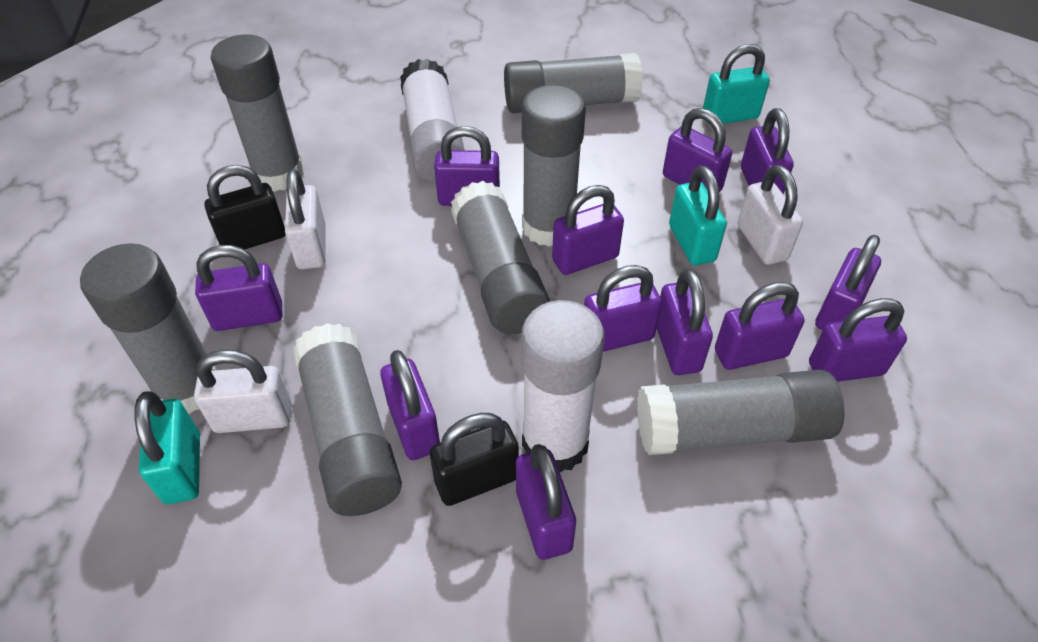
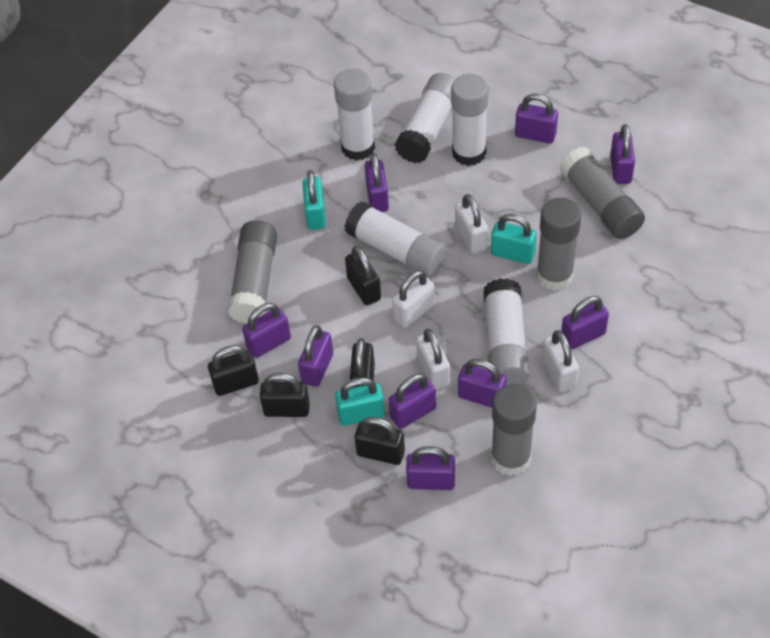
black padlock: [204,165,286,250] [430,413,519,506] = 2 -> [208,345,259,396] [260,373,310,417] [345,246,381,305] [350,338,375,388] [355,417,405,465] = 5
grey glue stick: [80,243,217,414] [211,34,304,192] [292,323,402,516] [451,181,550,334] [504,53,643,113] [522,85,586,247] [637,370,844,455] = 7 -> [227,220,277,324] [491,384,537,476] [536,198,581,291] [559,147,645,239] = 4
purple padlock: [195,245,282,331] [380,350,440,460] [434,126,500,206] [516,444,576,560] [552,185,624,275] [584,265,662,352] [657,269,713,375] [663,108,732,192] [715,282,805,370] [741,108,794,194] [809,298,907,382] [815,235,881,330] = 12 -> [242,303,291,358] [298,325,333,387] [365,153,389,212] [389,374,436,429] [406,446,455,490] [458,359,506,408] [515,94,558,144] [561,296,609,350] [610,124,635,184] = 9
white glue stick: [400,58,464,182] [521,300,605,473] = 2 -> [334,69,375,161] [345,201,447,277] [395,73,455,163] [451,74,489,166] [483,278,530,385] = 5
white padlock: [194,350,292,433] [285,169,326,269] [738,165,803,265] = 3 -> [392,270,435,328] [416,329,450,390] [455,194,488,254] [542,330,579,392] = 4

